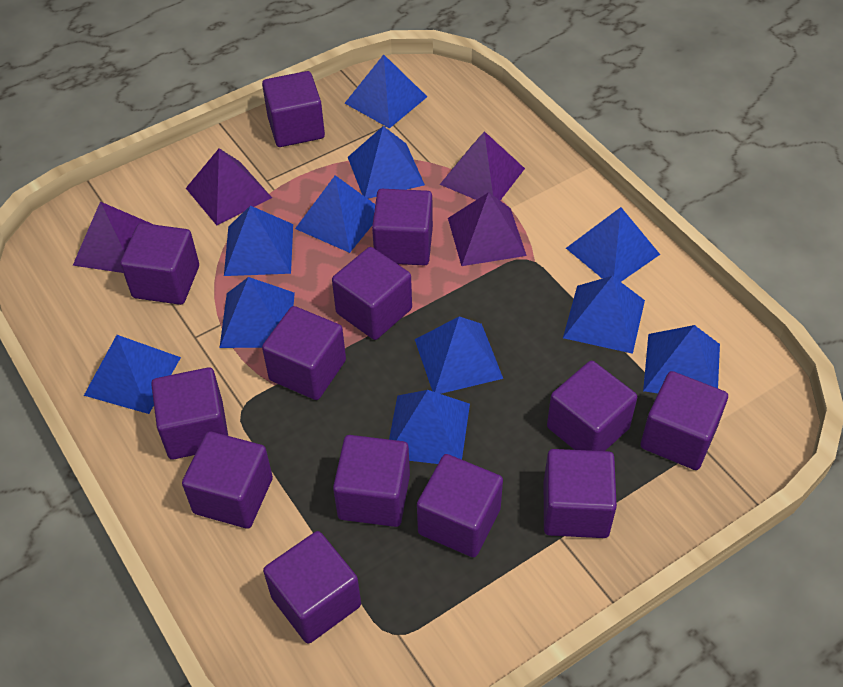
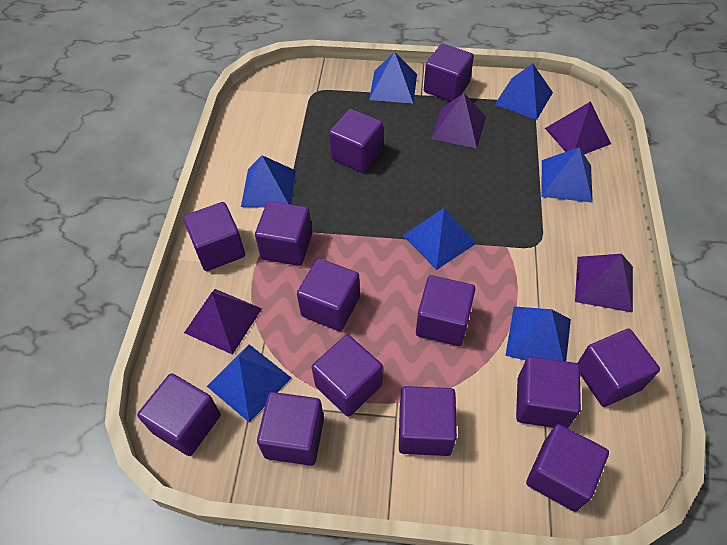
blue pyramid: [84,335,181,414] [219,277,295,348] [224,206,293,276] [295,175,375,253] [345,55,427,129] [348,126,425,199] [389,390,470,464] [415,316,503,394] [563,276,645,354] [566,207,660,282] [643,325,720,393] = 11 -> [207,344,291,423] [241,155,296,208] [369,52,417,103] [403,208,477,270] [495,64,553,120] [505,306,571,361] [541,147,593,203] = 7

